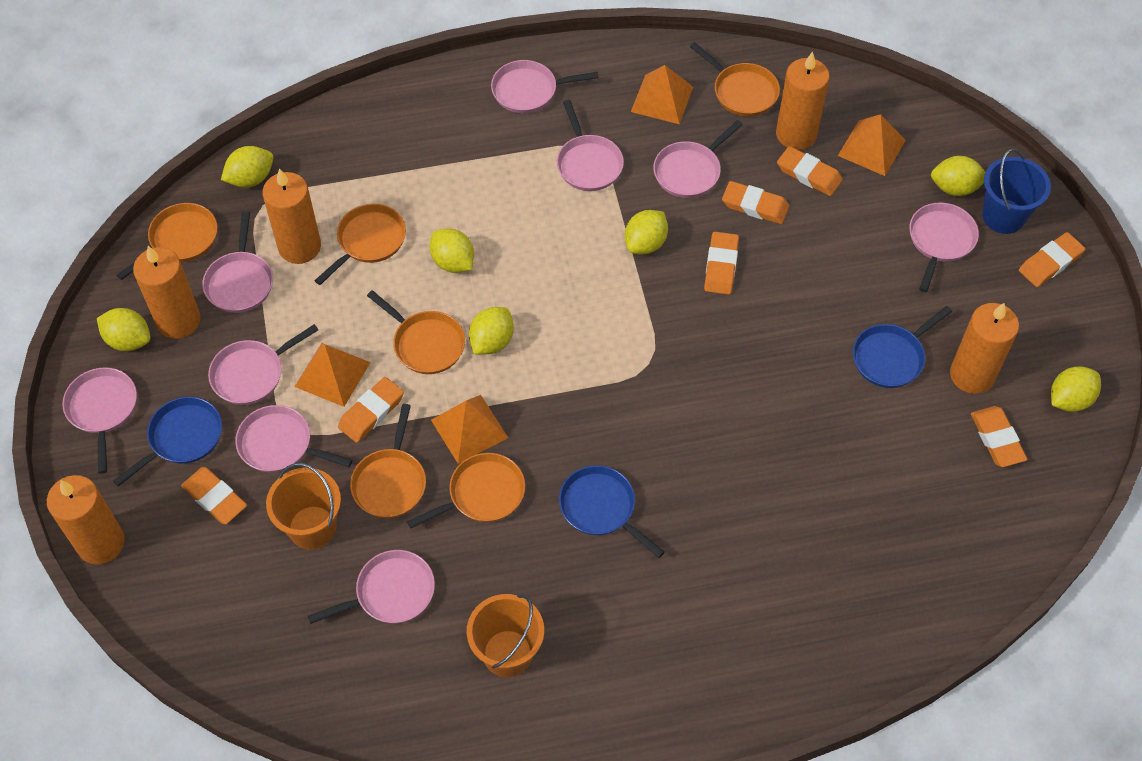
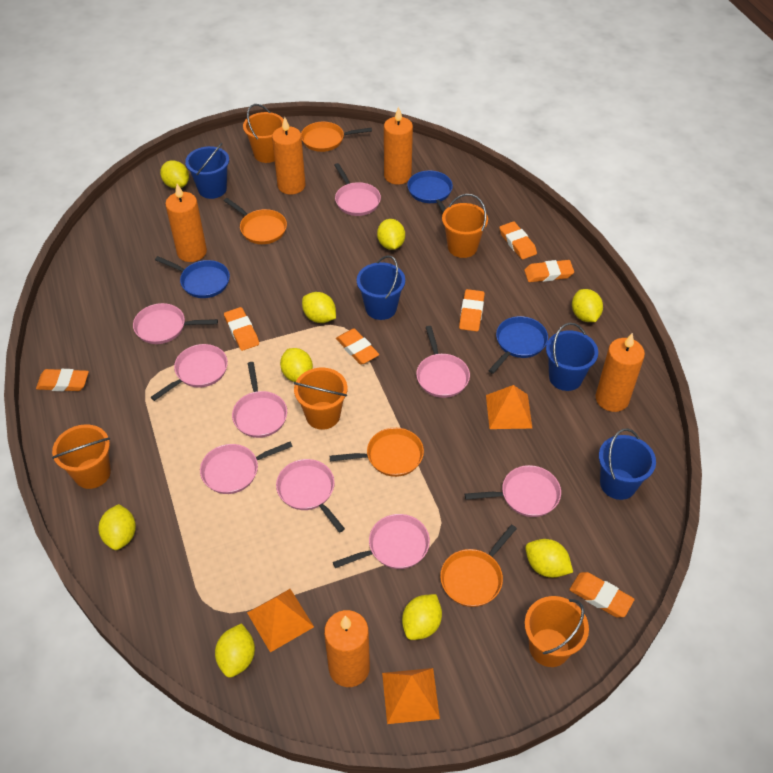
blue bucket: [982,148,1051,234] = 1 -> [185,143,229,199] [357,255,405,320] [546,323,598,391] [599,428,656,500] = 4
orange bucket: [266,463,341,550] [467,594,544,677] = 2 -> [52,424,111,489] [243,104,284,163] [293,368,347,430] [442,194,488,258] [525,596,589,667] = 5
orange pan: [117,203,218,280] [314,204,406,285] [350,404,426,518] [367,290,465,374] [407,453,525,528] [690,42,780,117] = 6 -> [224,198,287,244] [301,122,372,152] [330,428,424,477] [440,524,517,607] = 4
orange pyramid: [295,343,371,407] [431,395,508,464] [631,65,693,124] [838,114,906,176] = 4 -> [247,589,314,652] [382,668,440,724] [486,385,533,429] = 3
yellow lemon: [97,308,150,351] [221,146,273,188] [430,228,474,273] [469,307,514,354] [625,210,668,254] [931,156,985,196] [1051,366,1101,412] = 7 -> [98,504,136,550] [160,160,189,189] [215,623,255,678] [280,348,313,382] [302,292,336,323] [377,219,405,250] [402,594,442,640] [525,539,573,578] [572,289,603,322] = 9

